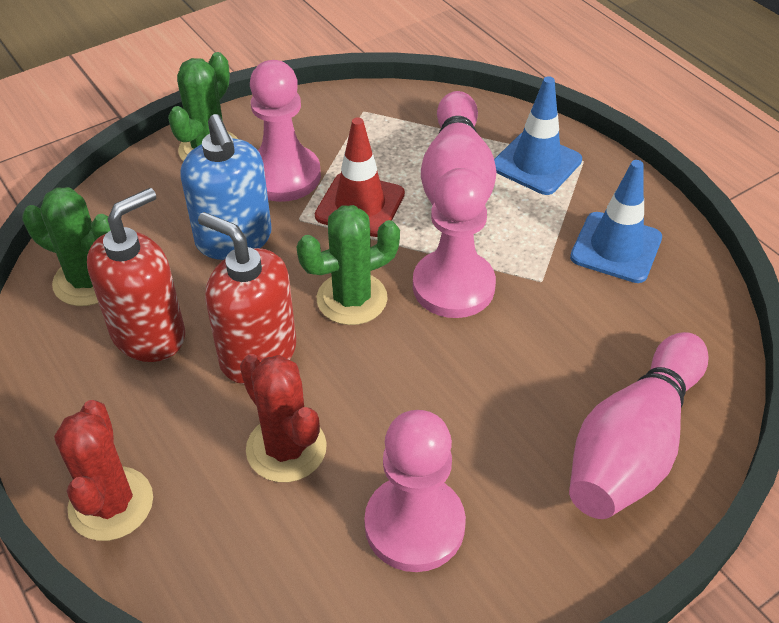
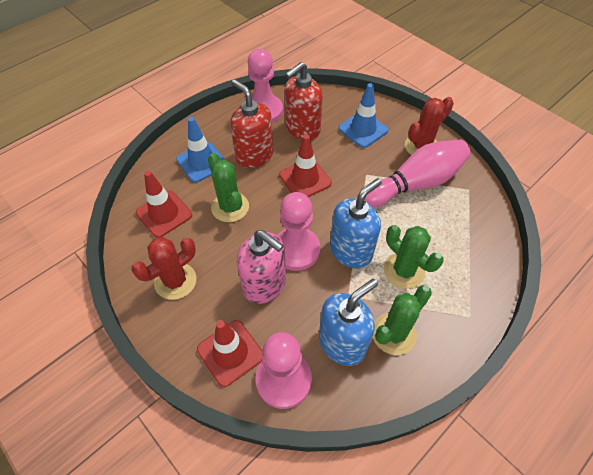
blue soap dispenser: [180,114,272,260] = 1 -> [319,279,378,366] [330,178,382,268] = 2
pink bowling pin: [421,91,497,205] [569,332,709,519] = 2 -> [364,139,471,208] = 1
pink soap dispenser: none = 0 -> [237,230,286,304] = 1
red traffic cone: [315,117,405,237] = 1 -> [136,171,192,238] [197,320,262,387] [279,134,332,197] = 3

